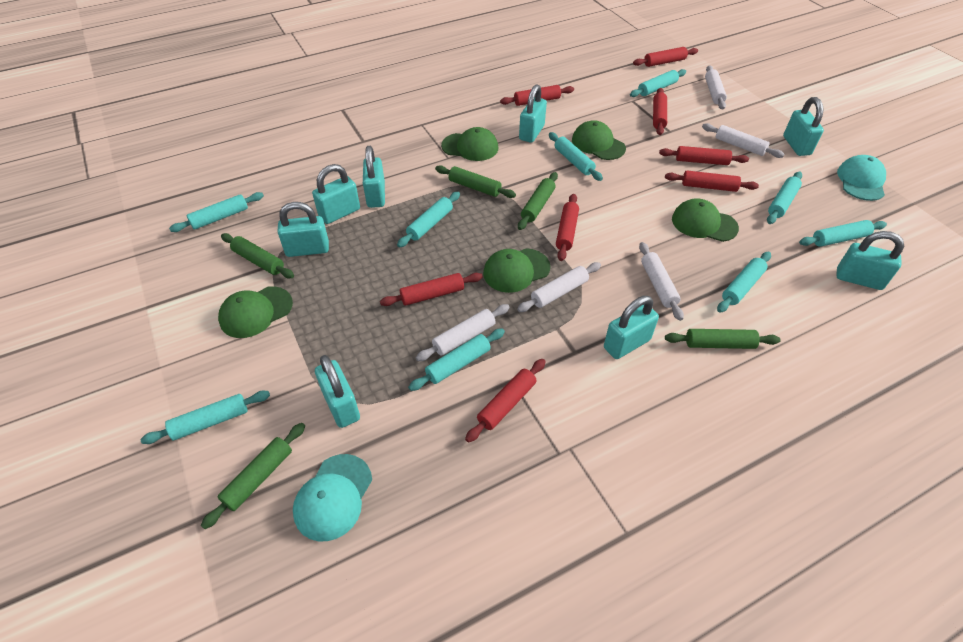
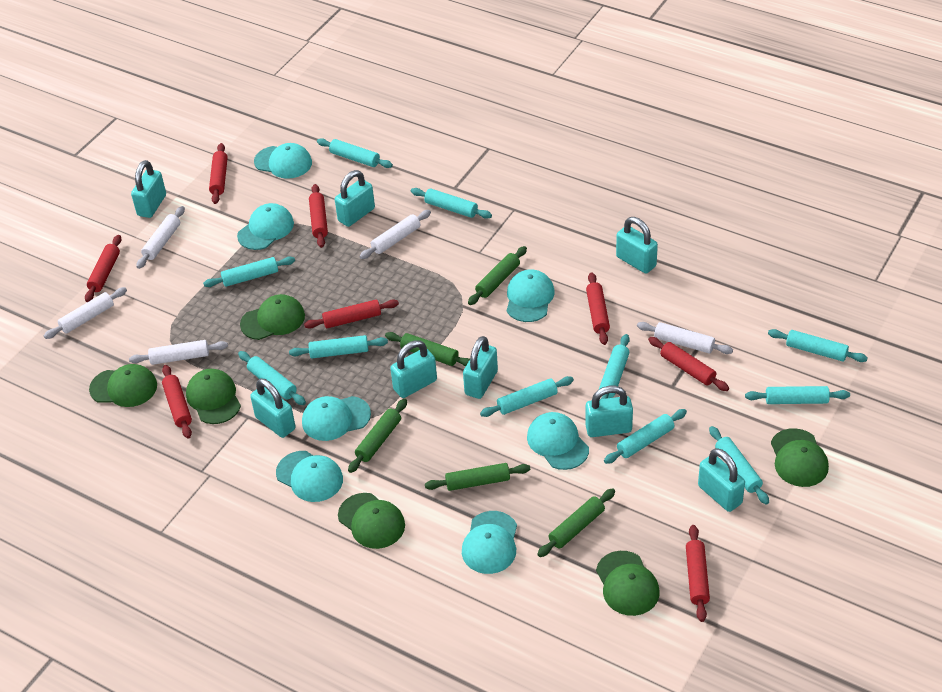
green cap: [218,286,293,338] [441,127,498,161] [483,248,551,293] [572,120,626,160] [672,198,739,242] = 5 -> [89,364,157,407] [186,369,241,424] [240,294,305,340] [338,493,405,549] [596,551,660,616] [771,428,829,487] = 6
turquoise cap: [293,454,372,541] [837,155,886,201] = 2 -> [237,203,294,250] [254,143,312,179] [276,451,343,502] [302,396,371,441] [462,511,517,574] [507,269,554,322] [527,412,589,470] = 7
turquoise rolling pin: [140,391,270,444] [169,192,264,232] [397,192,460,248] [408,329,505,391] [549,132,603,181] [630,69,686,97] [717,252,771,313] [767,172,802,224] [799,220,887,247] = 9 -> [203,257,295,287] [238,351,306,405] [289,335,388,358] [317,138,393,168] [411,188,492,219] [480,376,574,417] [599,334,630,399] [604,409,687,464] [709,426,769,504] [745,386,850,404] [768,329,868,362] = 11

